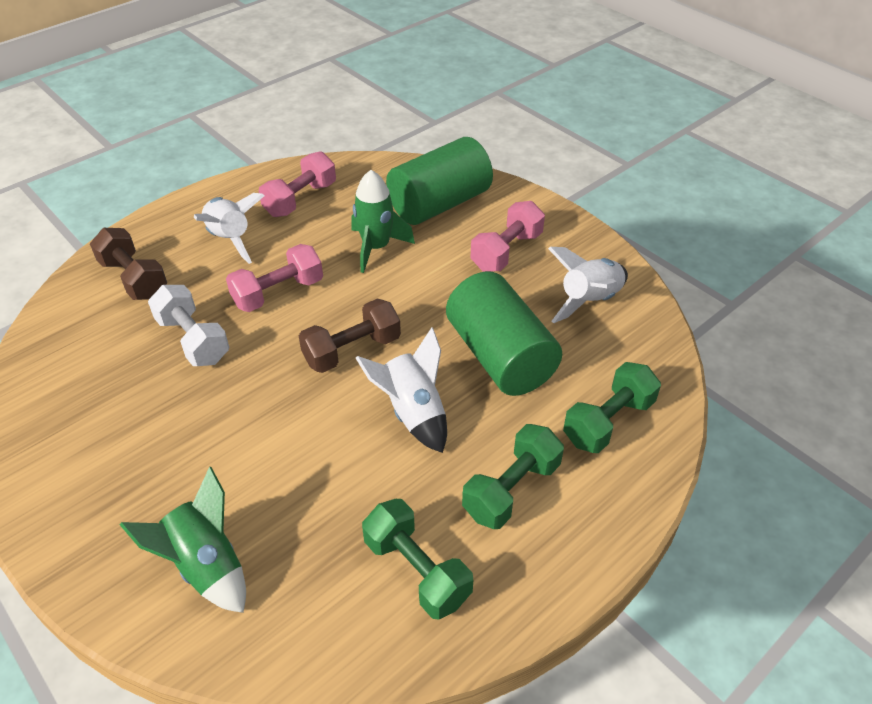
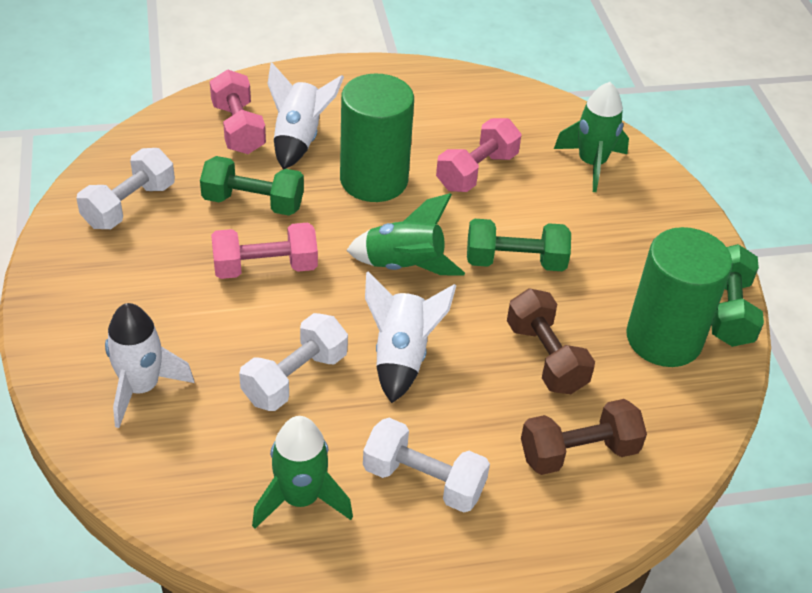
green rocket: [119,467,246,613] [351,170,415,273] = 2 -> [252,416,353,529] [346,193,465,275] [554,82,629,192] = 3
white dumbbell: [148,285,229,366] = 1 -> [76,148,175,229] [239,313,348,411] [363,418,490,513] = 3

